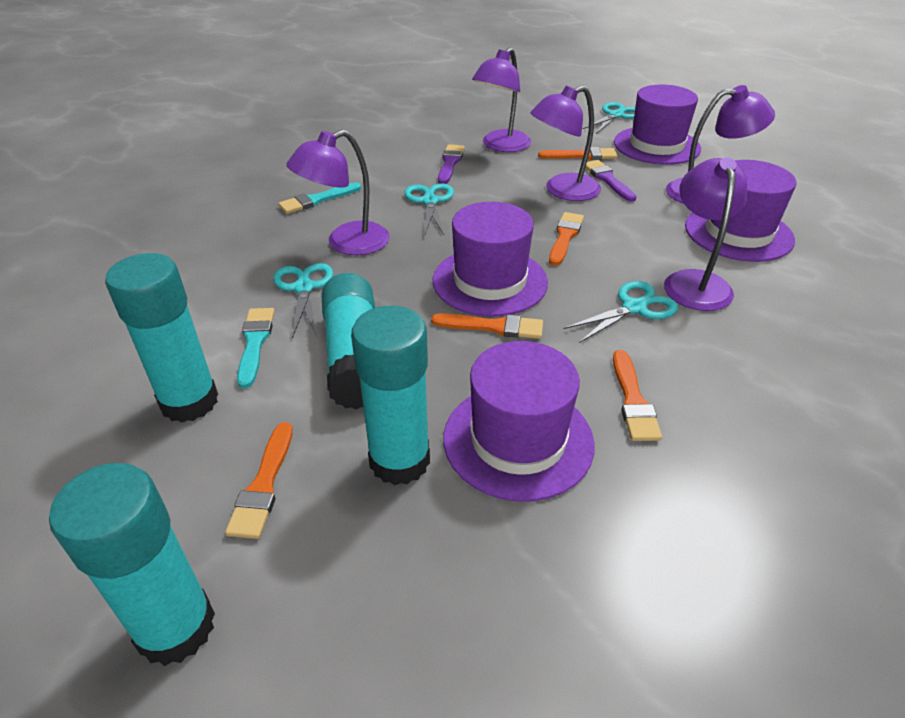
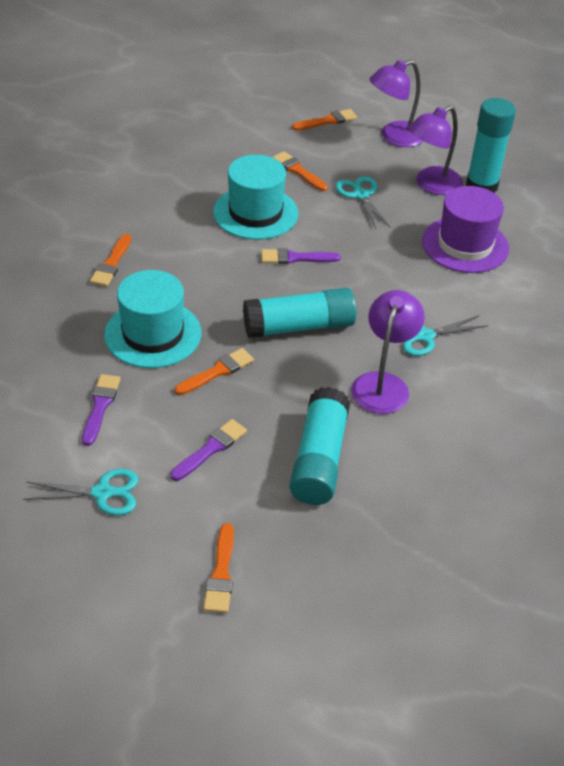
purple brush: [438,144,465,184] [585,160,637,202] = 2 -> [82,374,121,446] [170,419,247,481] [261,248,341,264] = 3
purple hat: [433,202,548,317] [443,341,595,502] [614,85,701,165] [685,160,796,262] = 4 -> [422,186,509,273] = 1
purple lamp: [286,130,390,255] [472,47,531,152] [530,86,601,201] [664,157,747,311] [666,85,775,204] = 5 -> [351,290,425,414] [369,60,424,147] [408,106,463,195] = 3
turquoise brush: [237,308,275,388] [278,182,361,214] = 2 -> none = 0
turquoise glue stick: [49,463,215,666] [105,253,218,423] [321,273,375,409] [351,306,430,485] = 4 -> [243,288,356,338] [290,387,350,505] [466,98,516,193] = 3
turquoise hat: none = 0 -> [104,270,202,368] [213,155,298,240] = 2
turquoise scissors: [273,263,333,338] [404,183,454,235] [564,281,678,343] [583,102,635,134] = 4 -> [23,469,139,515] [336,176,391,229] [403,315,488,356] = 3

